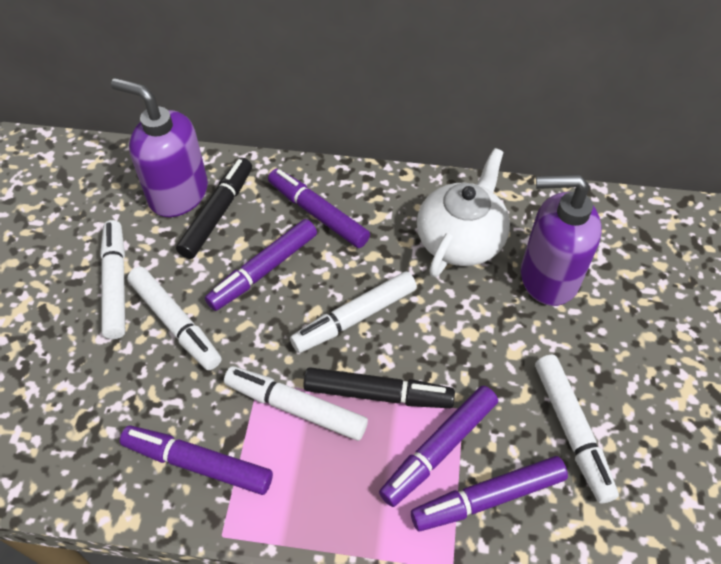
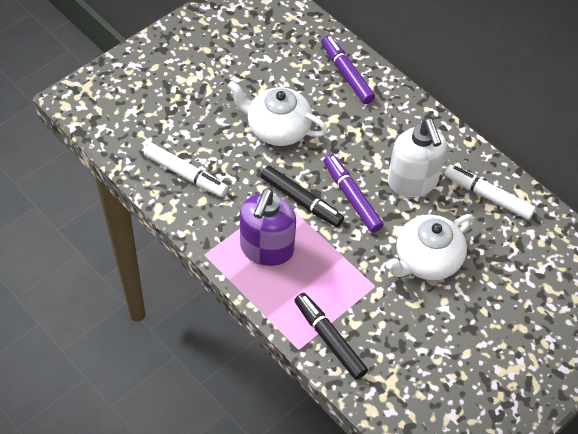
purple marker: [120,425,273,495] [205,219,317,311] [268,169,370,248] [379,386,498,507] [411,456,568,531] = 5 -> [321,35,375,104] [324,154,383,233] = 2
purple soap dispenser: [111,78,208,217] [521,174,602,306] = 2 -> [240,188,296,266] = 1
white marker: [100,220,125,339] [127,267,221,370] [224,366,368,441] [290,271,417,353] [535,355,619,503] = 5 -> [144,143,228,197] [445,165,536,220] = 2
white soap dispenser: none = 0 -> [387,118,447,197] = 1
white teapot: [417,148,510,277] = 1 -> [227,81,328,146] [385,214,474,280] = 2

